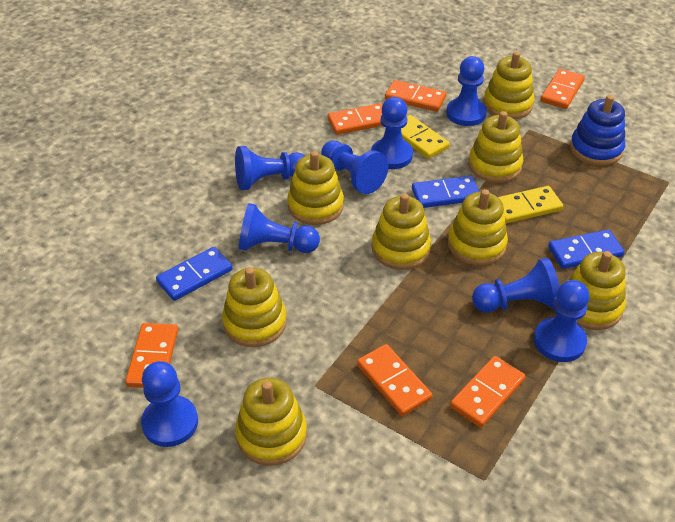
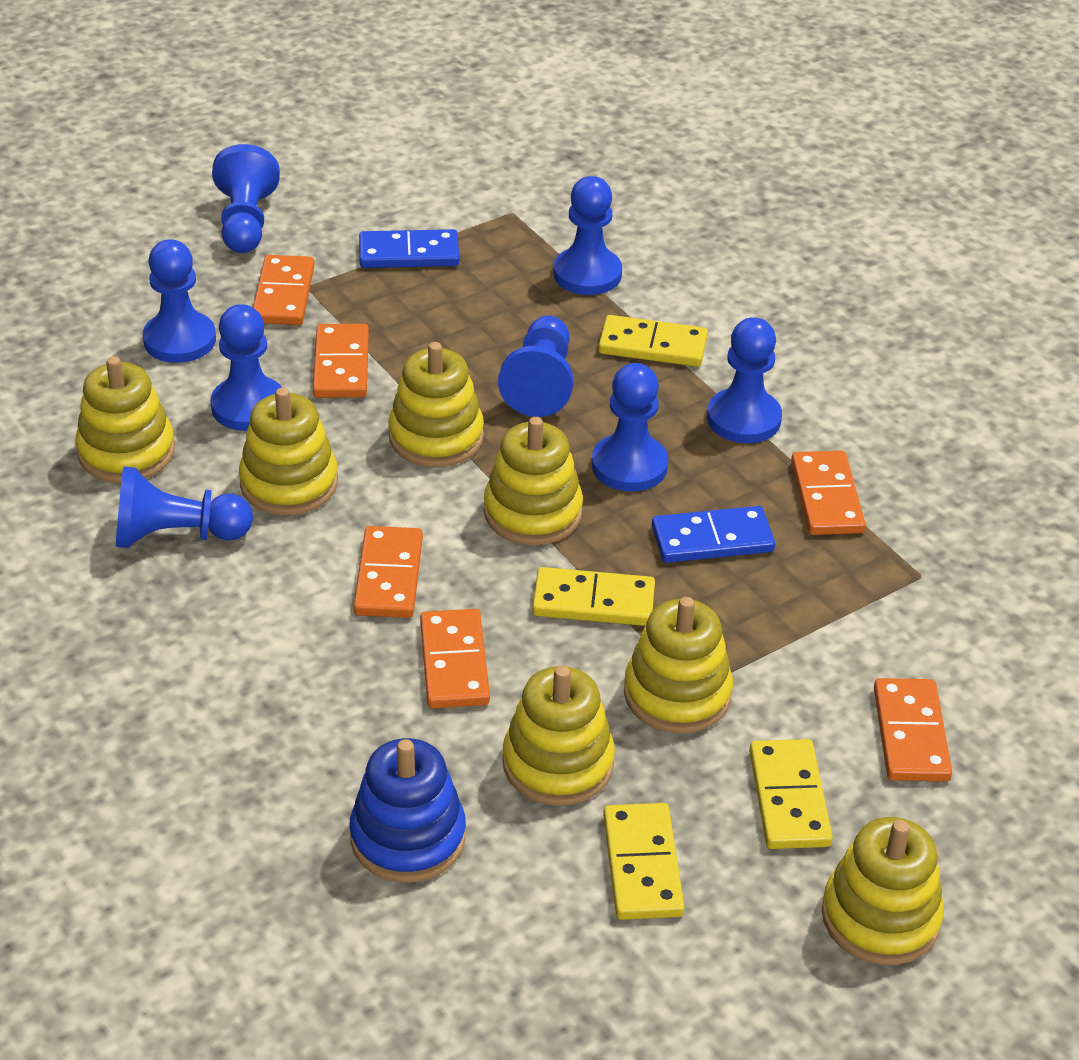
blue domino: [156,247,233,301] [412,176,479,208] [548,230,625,269] = 3 -> [359,229,459,268] [652,506,775,563] = 2
yellow domino: [401,115,450,159] [498,186,563,224] = 2 -> [532,567,655,626] [598,315,708,367] [603,803,685,920] [749,739,833,849] = 4
yellow stacking toy: [222,267,287,347] [235,378,307,466] [287,151,344,225] [372,193,431,270] [448,189,508,265] [468,111,523,183] [483,51,534,119] [568,251,626,330] = 8 -> [75,356,175,483] [239,388,338,515] [388,342,484,467] [484,417,583,545] [502,666,615,806] [624,597,733,734] [822,817,944,965] = 7

